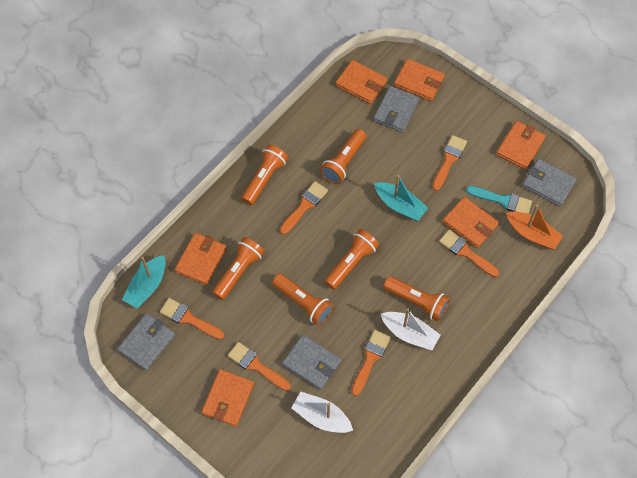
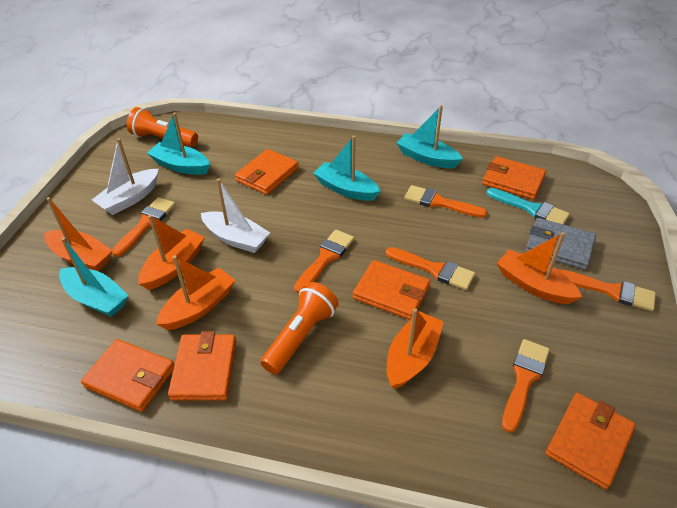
grey wallet: [117,313,175,371] [282,335,341,390] [373,86,420,132] [522,159,577,207] = 4 -> [525,218,596,270] = 1
orange boat: [506,205,563,250] = 1 -> [44,197,112,271] [138,215,205,290] [156,255,235,330] [387,308,444,389] [497,232,582,304] = 5
orange flashlight: [212,237,264,300] [241,145,288,205] [272,274,334,326] [320,129,366,184] [324,229,379,289] [383,276,450,322] = 6 -> [127,107,198,147] [260,282,338,375] = 2
turquoise boat: [122,255,166,308] [374,175,428,221] = 2 -> [59,237,129,317] [147,113,210,175] [313,136,381,201] [397,105,463,168] = 4

